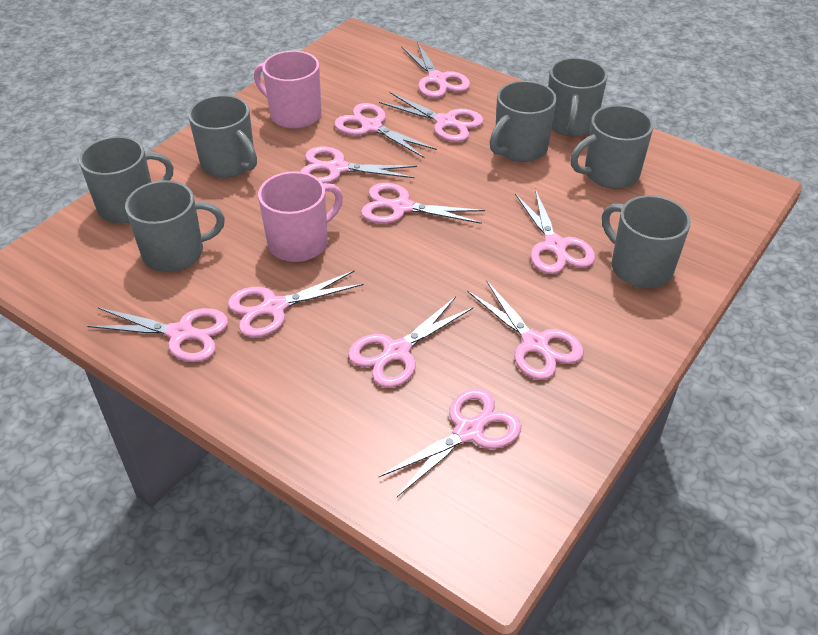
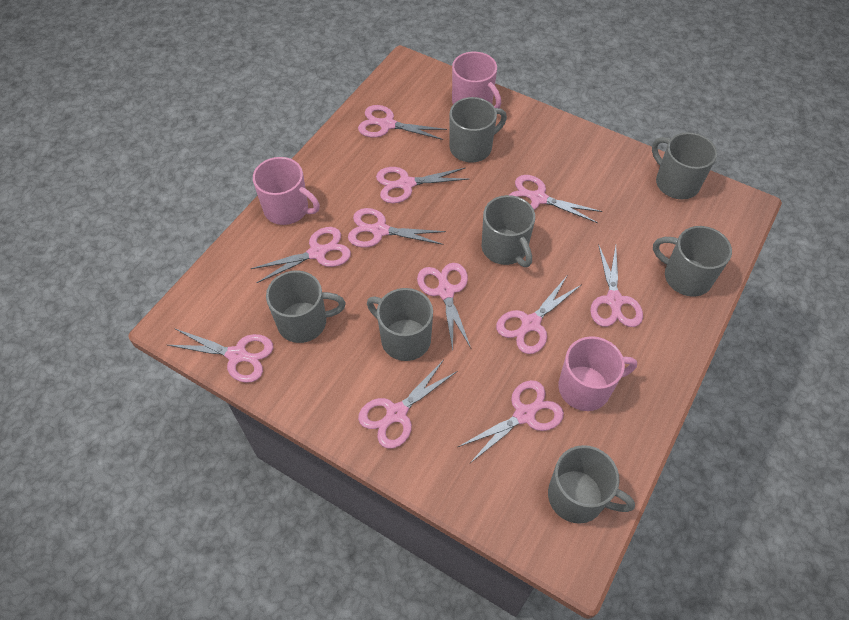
pink mug: [254,51,322,129] [258,171,343,262] = 2 -> [253,157,320,225] [452,52,501,108] [558,336,637,411] = 3

